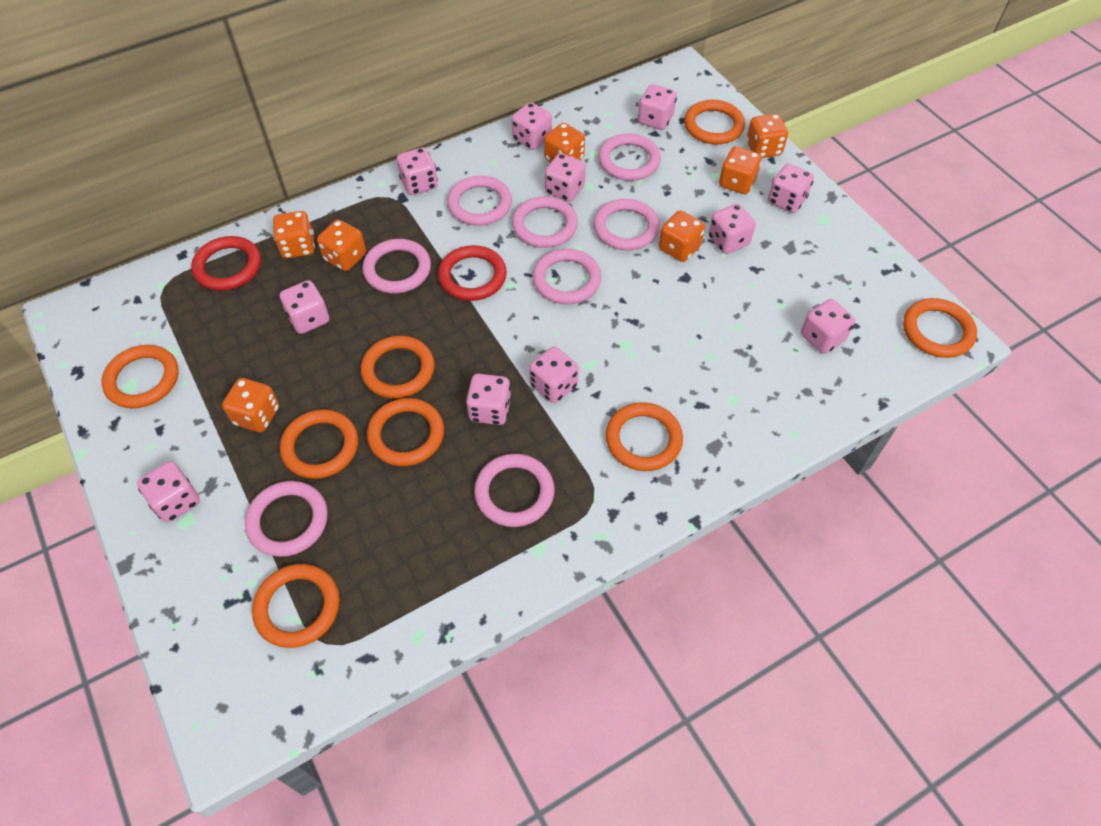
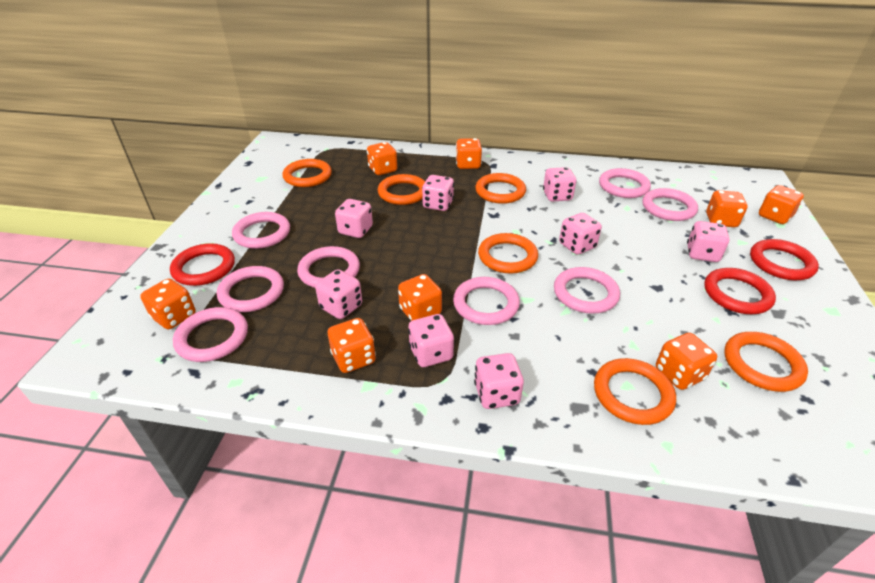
orange dice: [222,378,279,432] [273,211,315,259] [317,220,366,271] [544,123,585,163] [659,210,705,262] [719,146,762,194] [746,114,788,158] = 7 -> [140,278,196,329] [328,318,376,373] [367,142,397,175] [398,274,442,321] [456,138,482,169] [656,333,717,390] [706,190,748,227] [759,185,804,224] = 8
orange ring: [102,345,179,408] [252,564,340,648] [280,409,358,479] [361,336,435,399] [367,398,444,466] [606,402,683,471] [684,100,745,144] [903,298,977,358] = 8 -> [282,159,332,187] [378,174,425,205] [475,173,526,204] [478,233,538,274] [594,358,676,425] [724,332,808,392] = 6
pink dice: [137,461,200,522] [280,280,329,334] [397,147,438,195] [466,374,511,425] [512,102,552,150] [529,346,579,403] [545,153,586,202] [638,84,677,130] [708,204,756,254] [768,163,814,213] [801,299,855,354] = 11 -> [315,269,362,319] [335,199,373,238] [408,314,454,367] [422,175,454,211] [474,353,524,409] [543,167,577,202] [559,213,602,255] [687,221,729,262] = 8
red ring: [191,236,261,291] [438,245,507,301] = 2 -> [170,243,235,286] [704,268,776,314] [750,239,819,280] = 3

